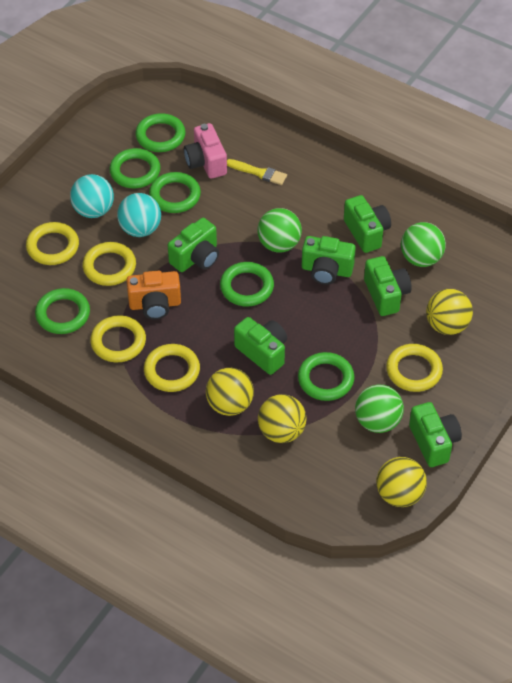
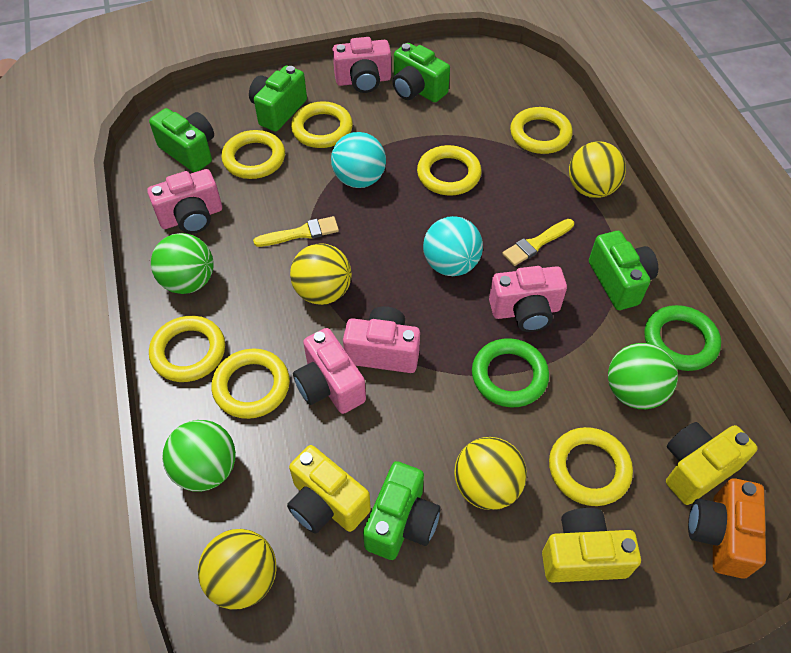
green camera: [168,218,219,272] [234,317,287,375] [302,236,356,285] [344,195,391,253] [364,256,412,316] [409,402,462,467] = 6 -> [149,108,214,172] [249,66,307,131] [363,461,441,560] [392,43,450,103] [589,231,658,310] = 5
green ring: [35,288,90,334] [109,148,160,188] [135,113,186,152] [149,172,201,213] [220,262,274,306] [298,352,355,401] = 6 -> [472,338,549,407] [644,305,721,371] = 2
pink camera: [184,123,227,179] = 1 -> [147,169,222,234] [293,328,366,414] [332,37,391,93] [343,306,420,373] [489,266,567,332] = 5
yellow brush: [227,159,287,185] = 1 -> [253,216,339,247] [502,219,574,266] = 2
yellow camera: none = 0 -> [287,445,371,534] [542,508,641,582] [666,422,758,505] = 3
yellow ring: [26,222,79,265] [83,242,136,286] [90,315,146,362] [144,344,200,392] [386,344,443,392] = 5 -> [149,316,225,382] [212,348,290,419] [221,130,285,179] [291,101,353,148] [417,145,481,195] [510,107,573,154] [549,427,633,506] = 7

